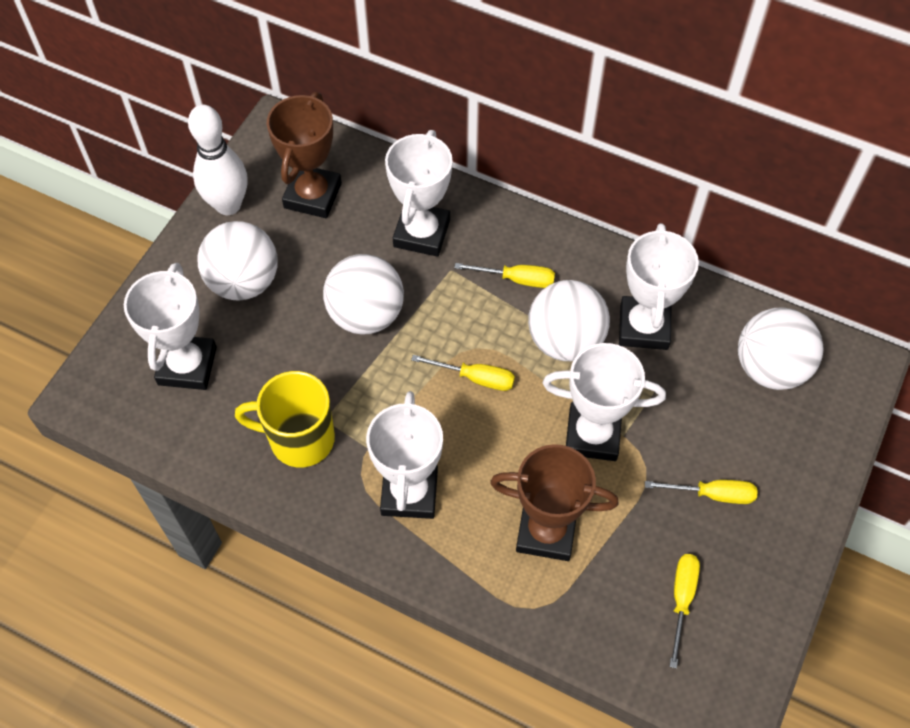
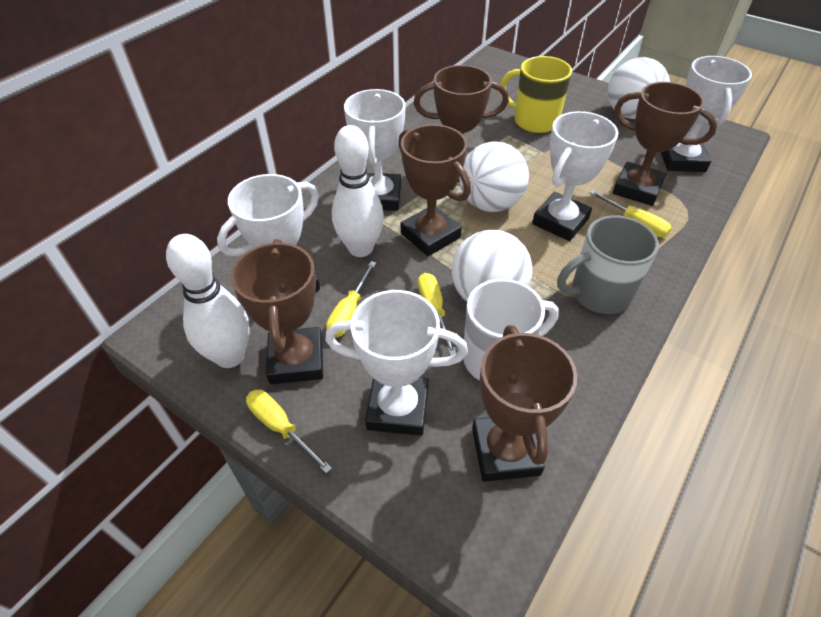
brown trophy: [267,92,342,218] [490,444,619,561] = 2 -> [231,239,323,384] [398,124,471,256] [414,65,509,182] [472,325,577,482] [613,82,717,206] = 5
grey mug: none = 0 -> [557,215,659,314] = 1
white ball: [198,221,278,300] [323,254,404,335] [528,280,610,361] [738,307,823,390] = 4 -> [451,230,532,302] [459,141,529,212] [608,57,670,119] = 3
white bowling pin: [188,105,248,215] = 1 -> [166,234,250,368] [332,125,384,257] = 2
white mug: none = 0 -> [463,279,559,380] = 1

